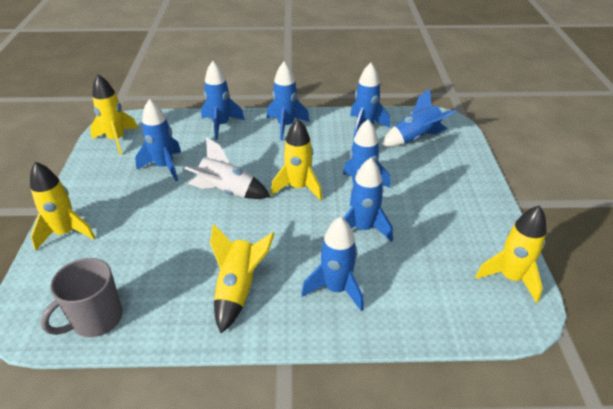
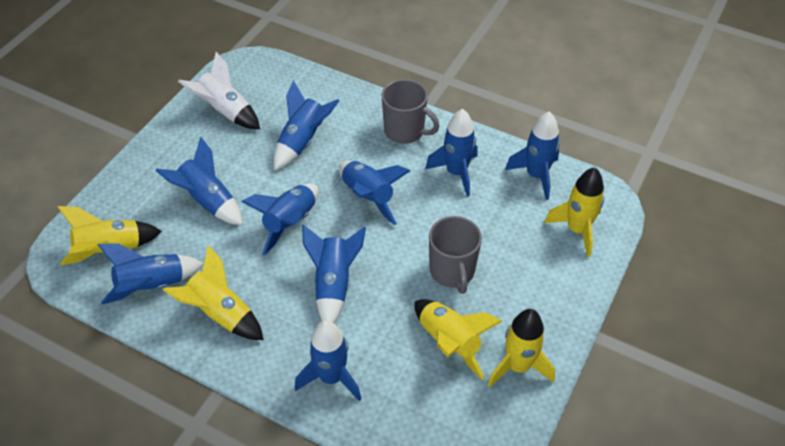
blue rocket: [135,99,181,181] [201,61,245,140] [267,62,310,141] [301,217,364,312] [343,119,391,206] [344,158,393,242] [350,63,390,140] [381,88,457,147] = 8 -> [97,243,204,304] [155,137,243,225] [241,184,319,256] [274,80,339,170] [295,320,361,401] [302,224,366,323] [339,161,410,225] [425,109,477,197] [505,112,560,200] = 9
grey mug: [40,258,123,337] = 1 -> [382,79,440,144] [429,216,482,294] = 2

